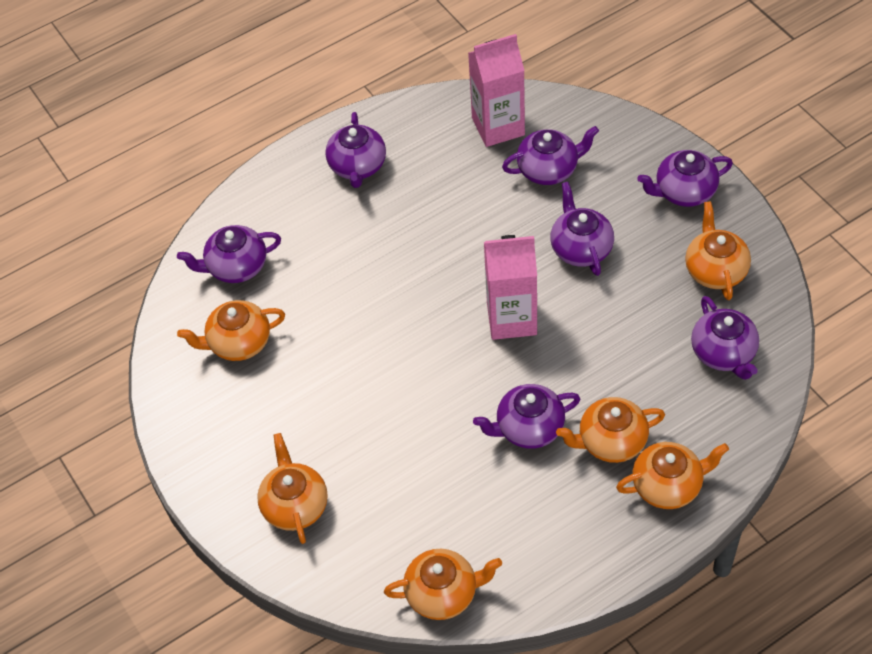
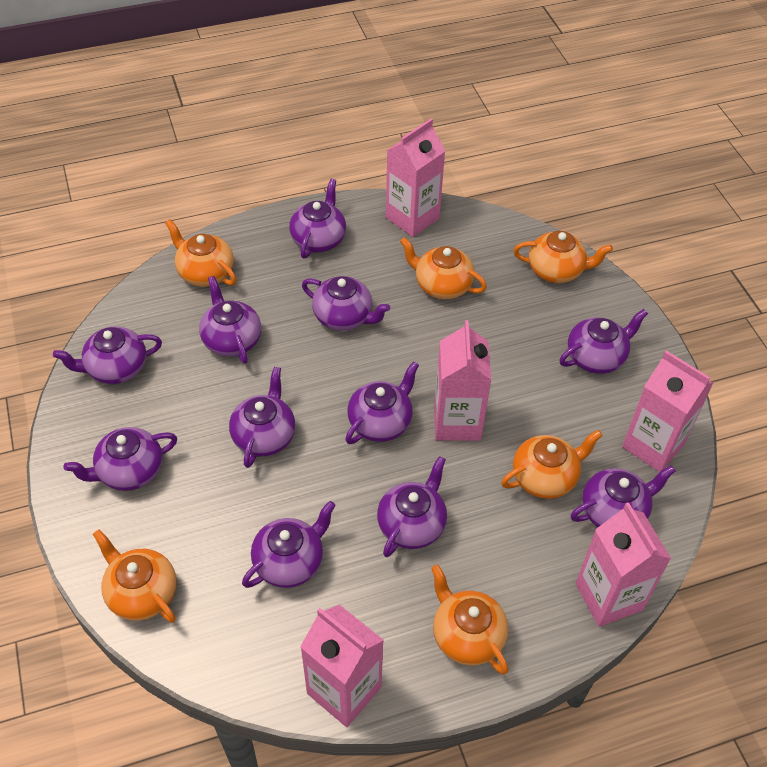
pink carton: [468,34,525,147] [484,235,537,340] = 2 -> [300,605,384,727] [386,119,445,237] [434,320,491,441] [575,502,671,627] [622,350,713,472] = 5
purple teapot: [177,225,281,283] [325,112,386,188] [473,384,580,449] [502,126,599,185] [550,182,614,276] [637,150,733,207] [691,296,759,380] = 7 -> [53,327,162,384] [64,427,177,491] [199,276,261,364] [229,367,296,468] [242,501,336,588] [289,179,346,258] [302,276,390,331] [345,361,419,444] [377,456,447,557] [559,309,648,374] [571,465,676,527] = 11

